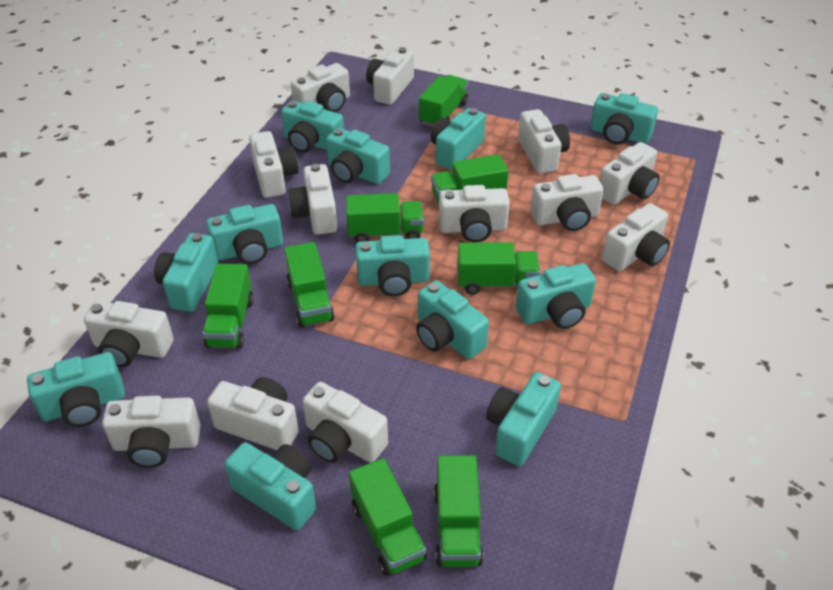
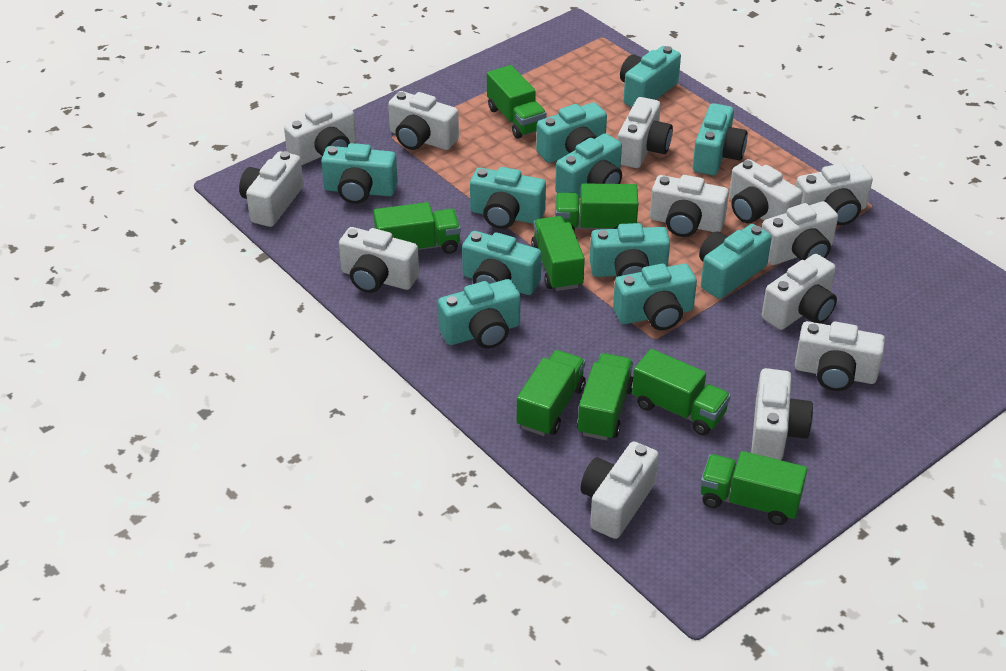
turquoise camera: [27,352,125,427] [154,233,218,312] [206,204,283,264] [225,442,316,530] [281,101,344,153] [326,128,390,184] [355,235,430,296] [416,280,489,359] [431,108,486,170] [486,372,561,466] [516,263,596,329] [590,93,658,144] = 12 -> [321,143,398,204] [438,279,520,348] [462,231,541,295] [470,167,546,229] [536,102,607,163] [555,133,622,198] [590,223,670,277] [613,264,697,330] [620,46,681,107] [693,103,748,175] [699,224,772,299] = 11

